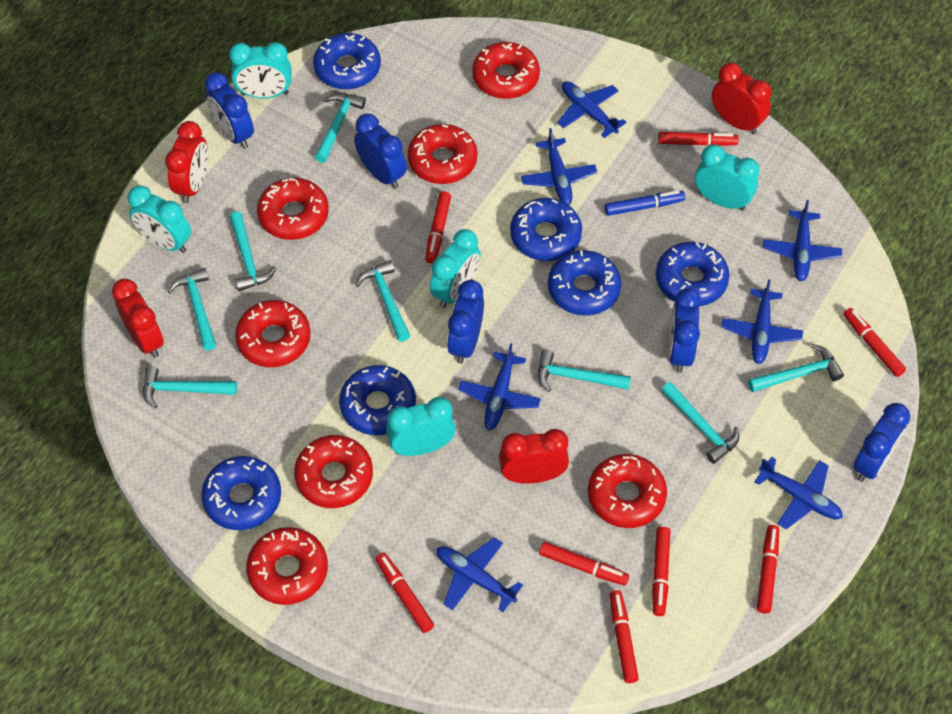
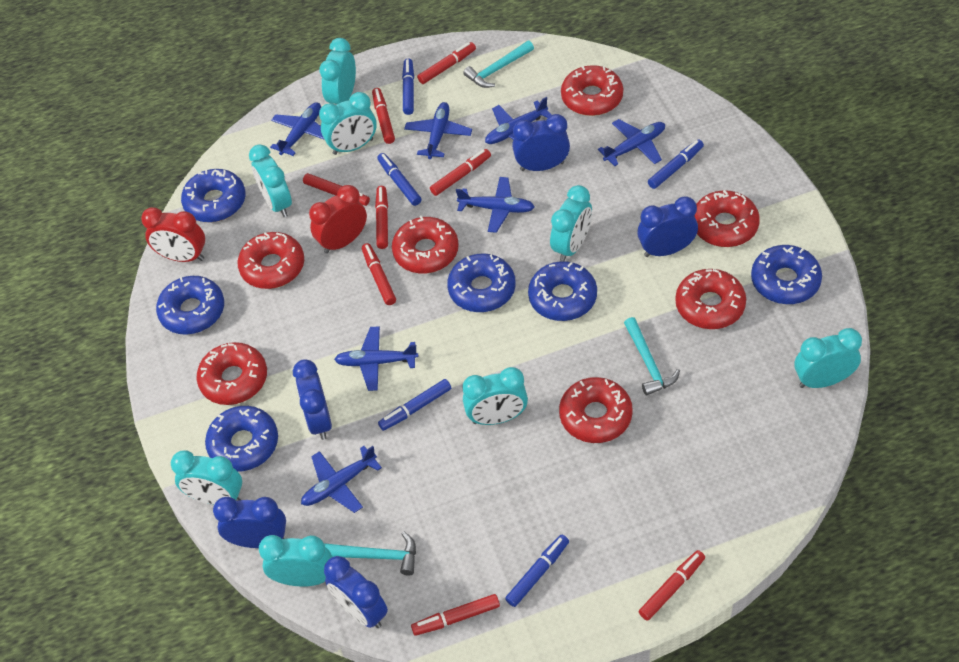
blue marker: [605,190,685,216] = 1 -> [377,153,421,206] [378,379,451,431] [402,59,414,115] [505,535,569,607] [648,140,704,189] = 5
red clock: [112,279,164,358] [165,121,208,203] [499,429,569,484] [712,63,771,134] = 4 -> [141,207,205,262] [309,185,367,254] = 2
turquoise clock: [128,185,191,253] [229,42,292,99] [386,397,456,456] [430,229,481,308] [695,144,760,210] = 5 -> [171,450,242,505] [249,144,292,217] [259,535,332,587] [319,38,356,105] [319,92,377,155] [463,367,528,425] [550,185,592,261] [794,328,862,388] = 8
turquoise hammer: [143,366,237,409] [168,268,216,350] [229,211,276,291] [315,93,366,163] [355,260,410,342] [538,350,631,392] [661,382,739,464] [748,344,844,392] = 8 -> [324,531,416,575] [463,41,534,88] [624,317,680,396] = 3

